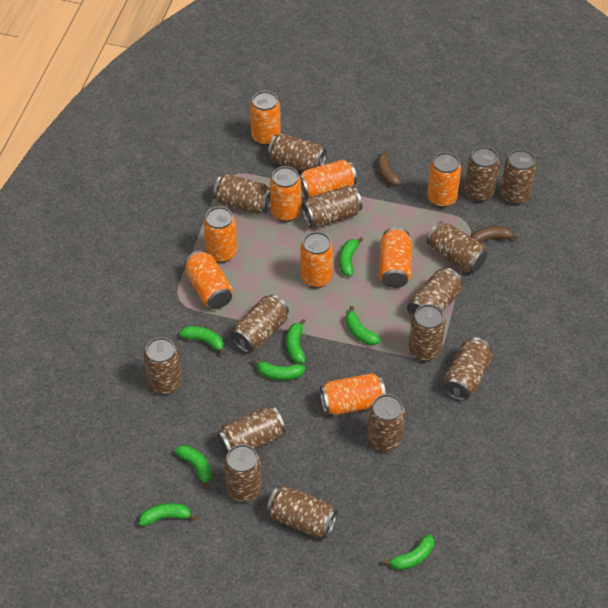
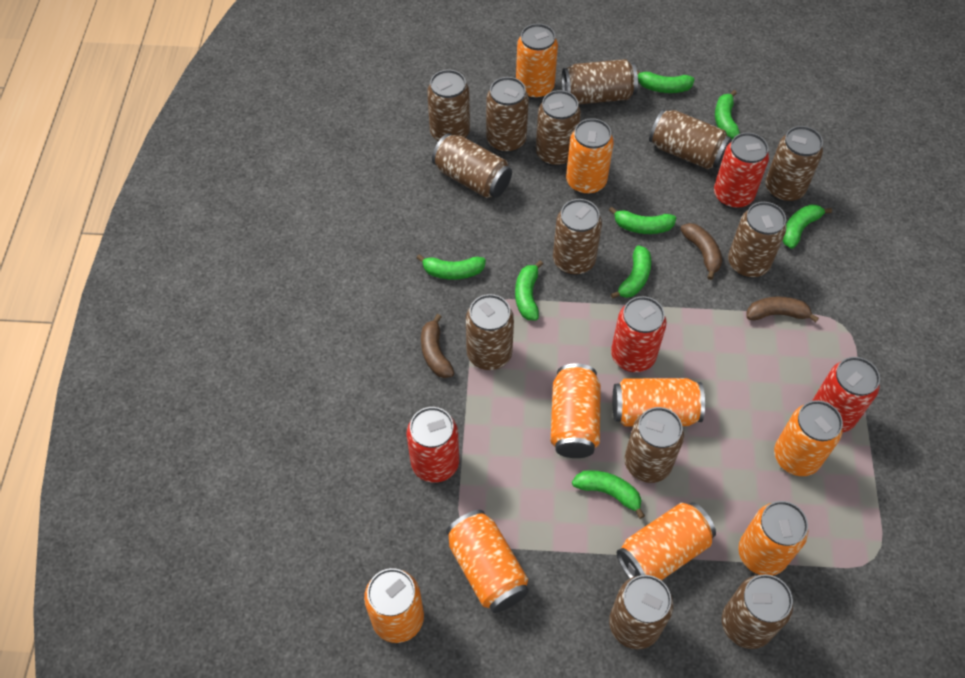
brown banana: [378,149,402,186] [470,226,519,243] = 2 -> [421,314,454,378] [680,223,722,280] [747,297,819,322] = 3
brown can: [144,337,182,394] [213,174,270,214] [217,406,285,455] [224,444,262,502] [230,295,289,353] [266,485,338,539] [268,133,327,171] [302,185,362,227] [368,394,405,452] [407,268,463,317] [409,304,445,361] [426,221,487,272] [443,337,493,400] [465,147,500,202] [500,149,536,205] = 15 -> [427,70,470,141] [432,133,512,198] [466,294,514,370] [486,77,529,153] [536,90,581,167] [553,199,602,275] [562,59,638,105] [609,575,673,649] [625,407,684,483] [649,109,731,169] [722,574,793,649] [728,202,787,278] [765,126,823,202] = 13
red can: none = 0 -> [407,407,459,483] [611,296,667,372] [714,132,769,209] [812,357,880,432] = 4

